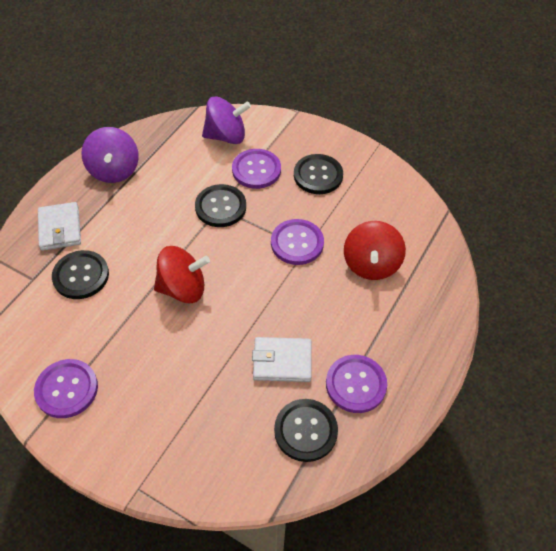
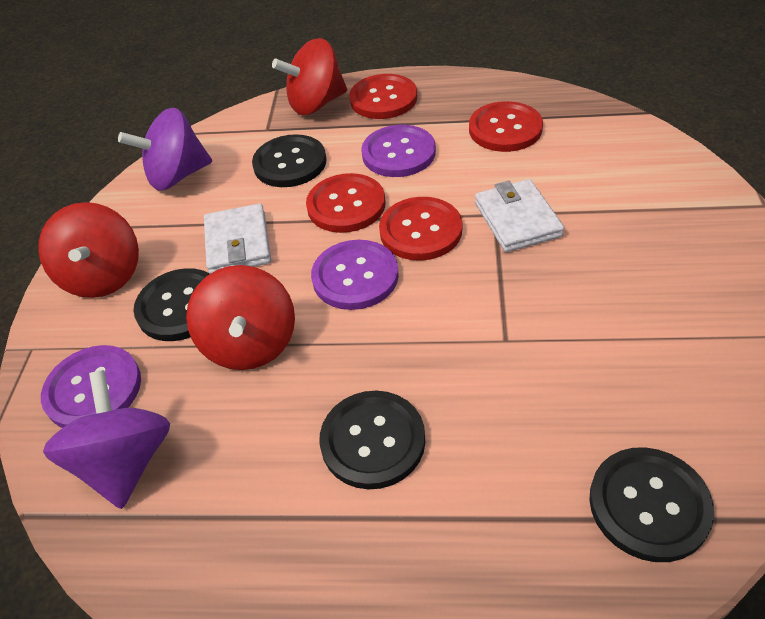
purple button: [34,359,98,418] [232,149,281,189] [271,219,324,265] [326,355,387,413] = 4 -> [41,345,141,428] [311,240,399,310] [361,125,436,177] = 3
red button: none = 0 -> [306,173,385,233] [349,74,417,119] [379,197,462,261] [469,101,543,152] = 4
red spinning top: [154,246,210,303] [344,221,406,280] = 2 -> [38,202,139,298] [186,265,295,370] [272,38,347,115] = 3

